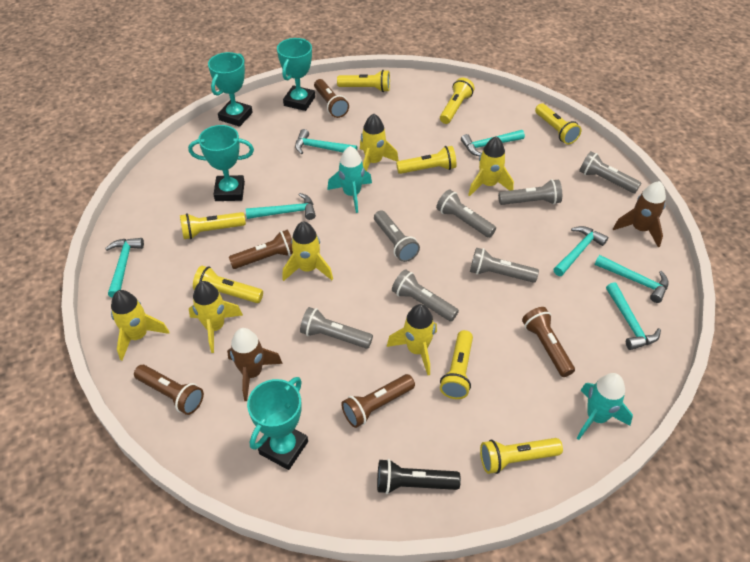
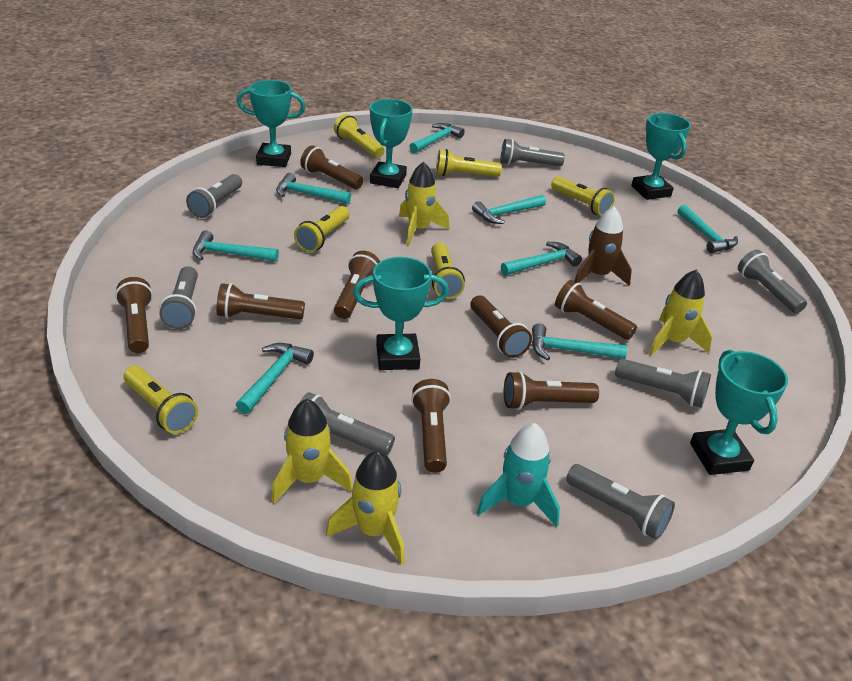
black flashlight: [377,459,461,494] = 1 -> none = 0
brown flashlight: [134,365,204,415] [229,229,293,269] [314,79,349,118] [341,374,415,428] [522,307,575,377] = 5 -> [115,277,153,353] [216,283,305,319] [300,145,363,189] [334,251,380,319] [411,379,451,473] [470,295,532,358] [504,371,599,410] [555,280,637,340] = 8
brown rocket: [227,328,283,401] [613,181,666,248] = 2 -> [574,206,632,286] = 1
turquoise hammer: [105,238,144,298] [246,193,316,220] [295,129,357,154] [461,130,525,156] [553,226,608,276] [595,255,669,303] [606,282,661,350] = 7 -> [193,230,279,262] [236,343,314,414] [276,173,351,204] [409,123,465,153] [472,195,546,224] [501,242,582,275] [532,323,627,360] [677,205,738,253] = 8
turquoise rocket: [327,146,372,213] [577,373,633,440] = 2 -> [477,423,560,527] = 1
turquoise trophy: [188,125,254,201] [208,52,253,127] [247,377,308,470] [277,38,315,111] = 4 -> [237,80,305,167] [353,257,449,370] [370,99,413,188] [631,113,691,200] [690,350,788,475] = 5
yellow flashlight: [180,212,246,239] [193,266,263,303] [337,70,390,92] [396,146,457,174] [440,78,475,124] [440,330,473,399] [480,438,563,474] [535,103,581,144] = 8 -> [124,366,198,434] [294,206,349,252] [334,114,385,158] [431,243,465,299] [436,149,502,177] [551,176,615,216] = 6
yellow rocket: [111,290,169,361] [189,281,243,353] [282,221,333,281] [360,114,399,171] [387,304,437,375] [468,136,514,196] = 6 -> [271,399,353,504] [326,451,405,565] [399,162,449,245] [649,270,712,355] = 4

